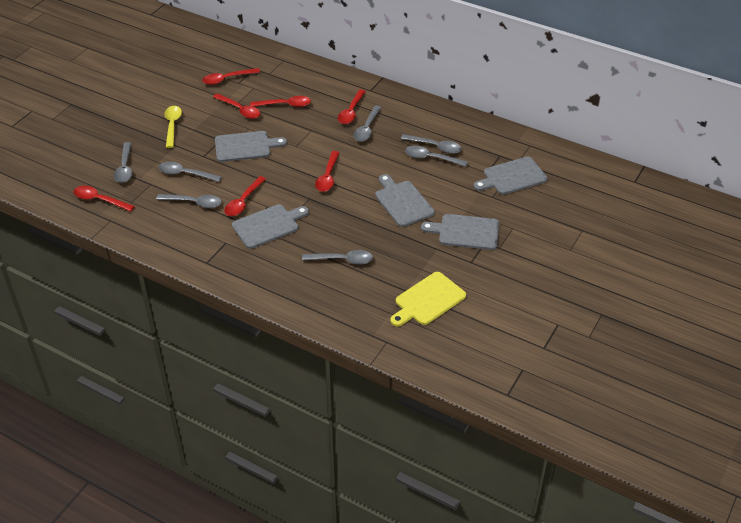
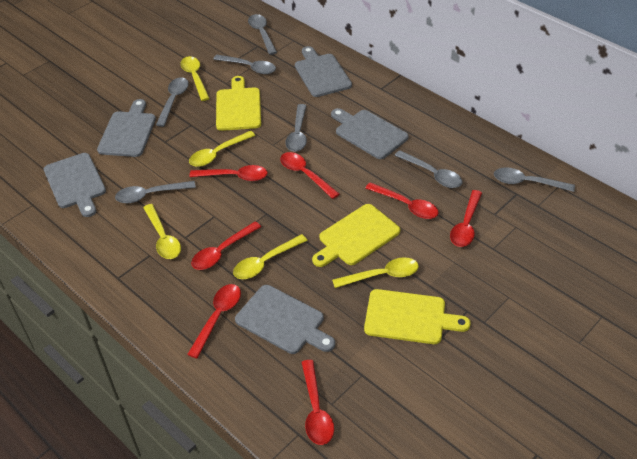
yellow cutting board: [390,272,466,327] = 1 -> [216,76,261,131] [312,204,400,267] [364,289,471,344] = 3
yellow spoon: [164,106,182,148] = 1 -> [143,204,181,259] [180,56,210,101] [189,131,255,167] [233,234,308,279] [332,257,419,288] = 5

